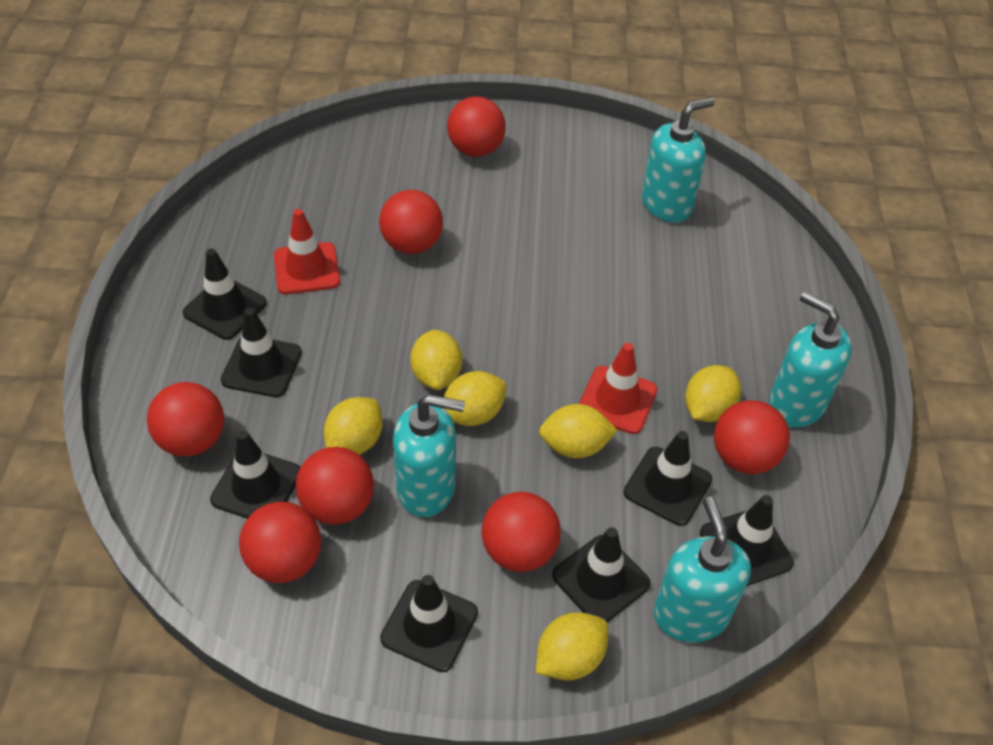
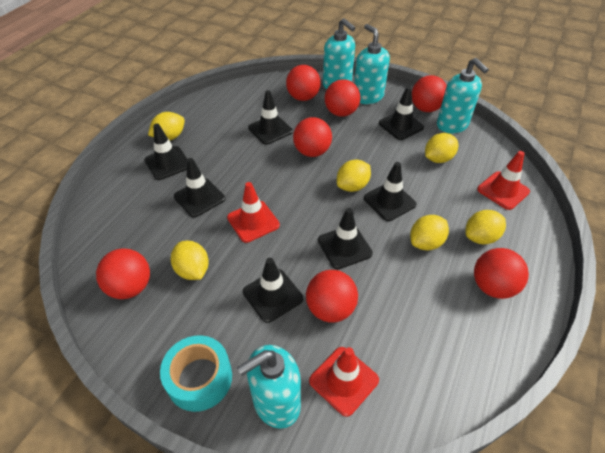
red traffic cone: [274,209,340,294] [579,343,657,434] = 2 -> [227,182,280,243] [309,347,379,417] [477,151,530,210] = 3
turquoise tape: none = 0 -> [160,335,232,412] = 1

